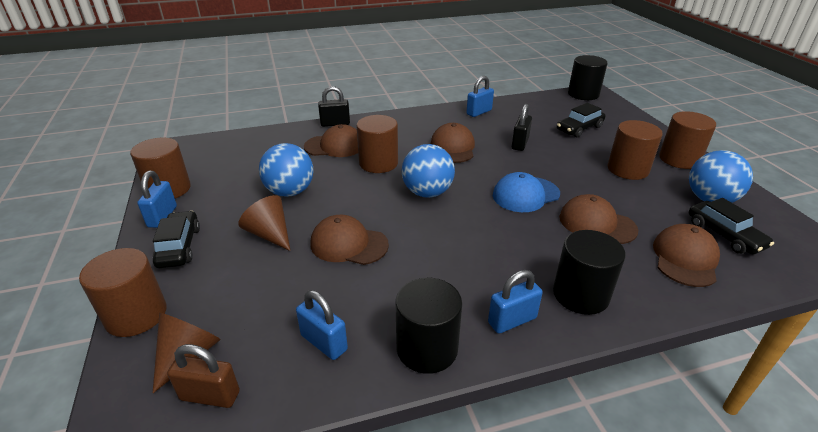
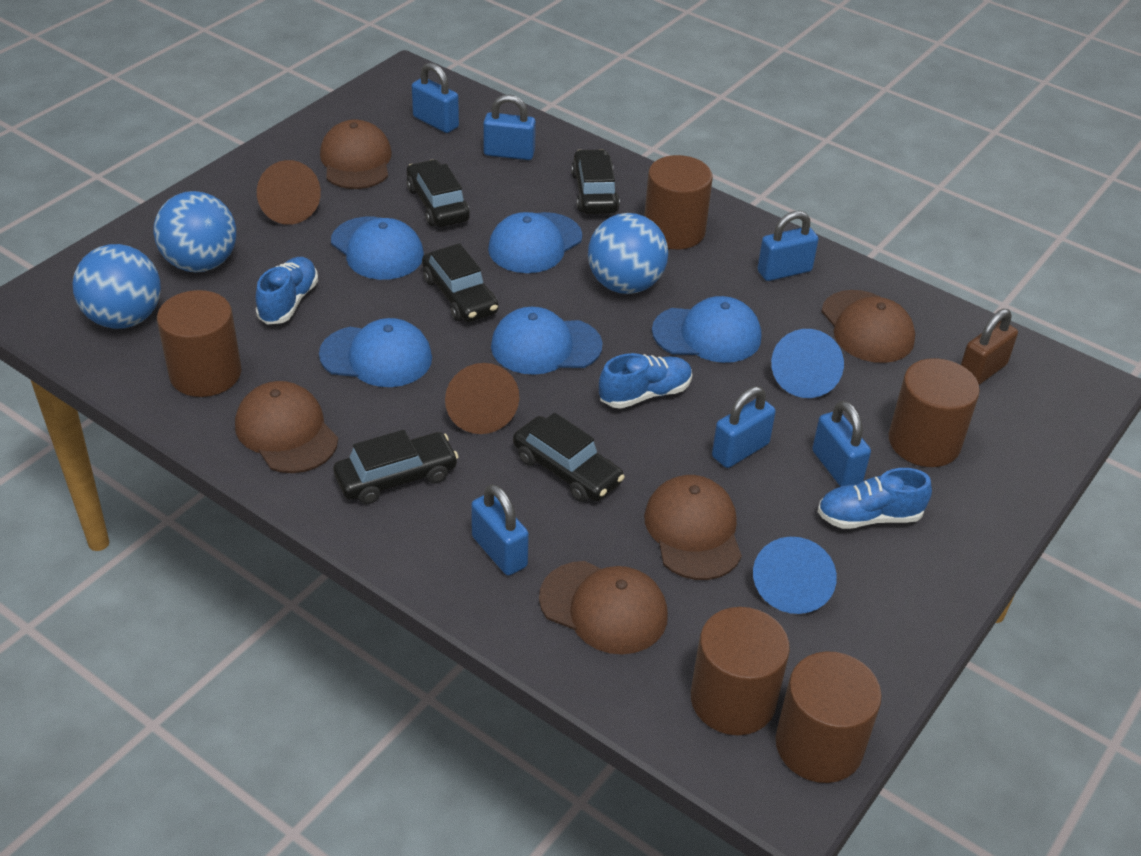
black car: [153,211,200,268] [557,103,606,137] [689,198,774,254] = 3 -> [333,430,458,504] [407,159,470,227] [422,243,498,322] [513,413,625,502] [571,149,620,214] = 5
black cylinder: [395,278,462,374] [553,230,625,315] [568,55,607,100] = 3 -> none = 0
black padlock: [318,86,350,127] [511,104,532,151] = 2 -> none = 0
blue cap: [493,172,560,212] = 1 -> [319,318,432,387] [331,217,424,280] [488,212,582,273] [491,307,603,375] [652,296,761,363] = 5
blue cone: none = 0 -> [753,537,837,614] [771,329,844,398] = 2
blue padlock: [137,171,177,228] [296,290,348,360] [466,76,494,117] [488,270,543,334] = 4 -> [412,63,459,133] [471,484,529,576] [483,94,536,160] [712,386,776,468] [758,211,819,281] [812,401,871,487] = 6
blue shoe: none = 0 -> [256,257,318,325] [599,353,692,409] [817,468,932,529] = 3

